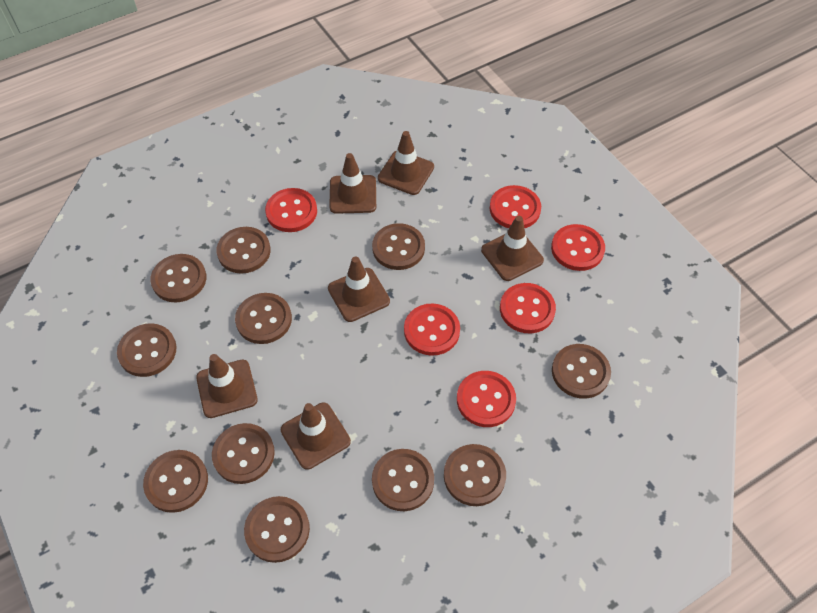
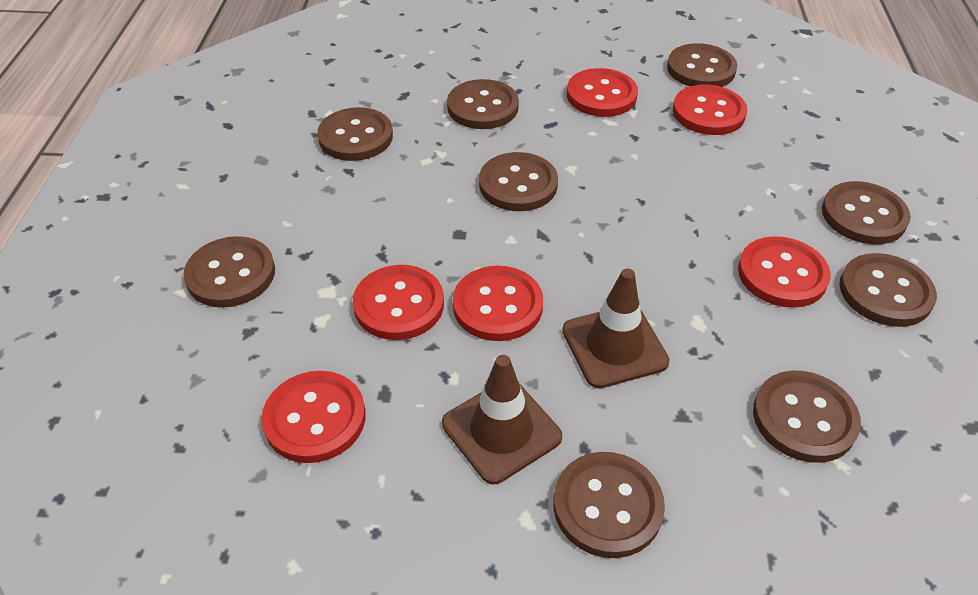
brown button: [117,323,176,377] [143,450,208,513] [150,254,206,302] [212,423,275,484] [217,227,271,274] [235,293,292,344] [244,496,310,563] [372,223,425,270] [372,449,434,511] [444,444,506,506] [552,344,611,399] = 11 -> [183,236,275,308] [317,107,393,161] [447,79,519,129] [479,152,558,211] [554,452,665,558] [667,43,737,87] [753,371,861,463] [822,181,911,244] [839,253,937,327] = 9
brown traffic cone: [196,354,258,418] [281,403,351,470] [328,256,390,322] [329,153,376,214] [378,131,434,195] [481,216,544,281] = 6 -> [442,355,562,484] [562,269,670,389] = 2

